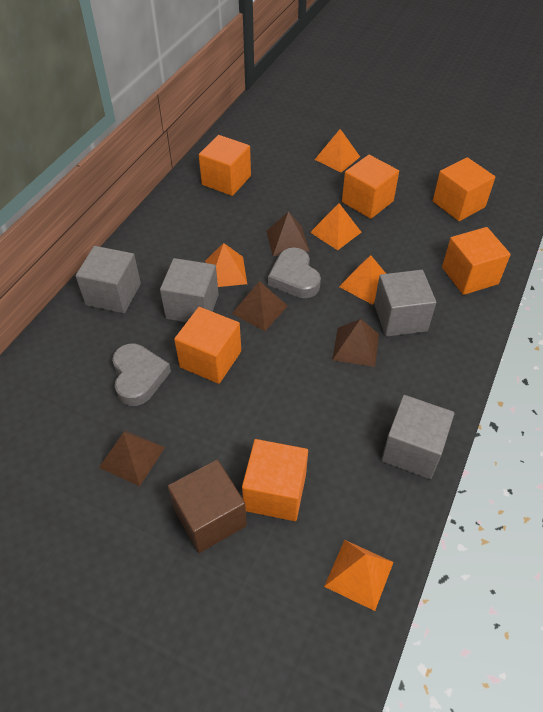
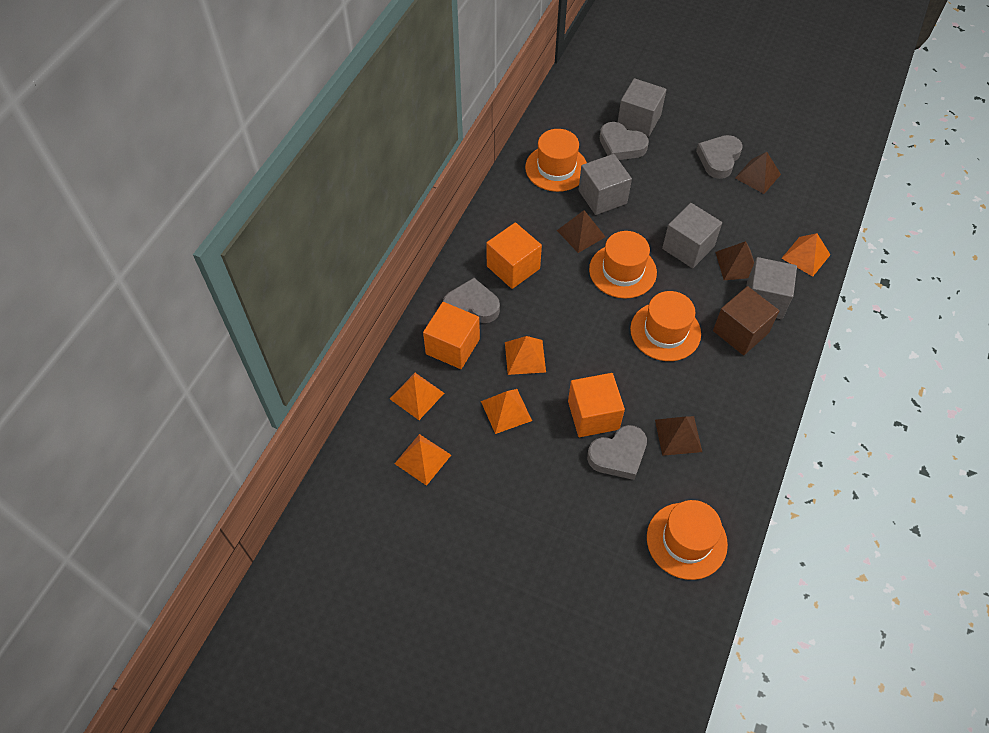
grey heart: [112,344,171,406] [268,248,321,298] = 2 -> [443,278,500,323] [587,425,647,480] [600,122,649,160] [696,135,743,179] = 4
orange cube: [174,307,241,384] [199,135,251,196] [242,439,308,521] [342,155,399,219] [433,157,495,221] [442,227,511,295] = 6 -> [423,302,480,369] [486,222,542,289] [568,373,625,437] = 3
orange hat: none = 0 -> [525,129,587,192] [589,231,657,298] [630,291,701,361] [647,500,728,580] = 4

